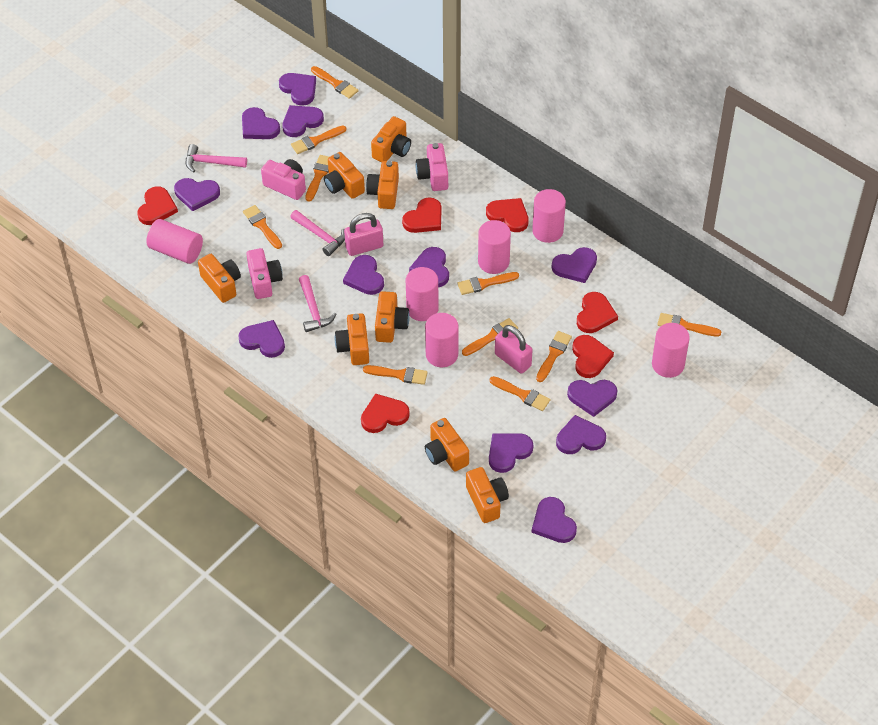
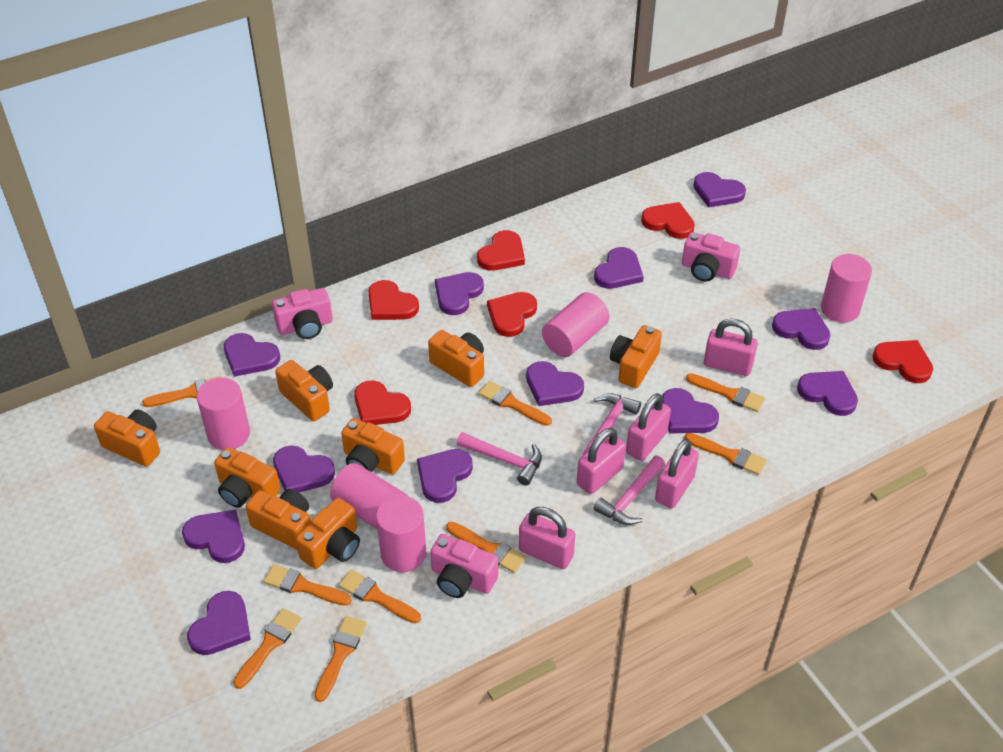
orange brush: [243,205,282,249] [291,126,346,154] [305,155,329,202] [311,66,359,99] [363,365,428,385] [457,272,519,295] [462,318,518,356] [490,376,551,411] [536,331,572,382] [657,313,721,337] = 10 -> [142,376,221,407] [233,608,302,689] [264,564,352,606] [314,616,367,702] [339,569,421,624] [446,522,526,573] [478,381,552,426] [684,433,767,475] [686,373,765,412] = 9
pink cylinder: [146,219,203,264] [406,267,439,321] [425,313,458,367] [478,220,511,274] [532,189,566,243] [652,323,690,378] = 6 -> [197,377,250,450] [330,463,409,529] [376,495,426,572] [542,292,609,357] [821,254,872,323] = 5
pink padlock: [344,213,383,256] [495,325,532,374] = 2 -> [519,507,575,569] [577,428,626,494] [626,393,671,461] [655,439,699,508] [704,319,758,376] = 5

